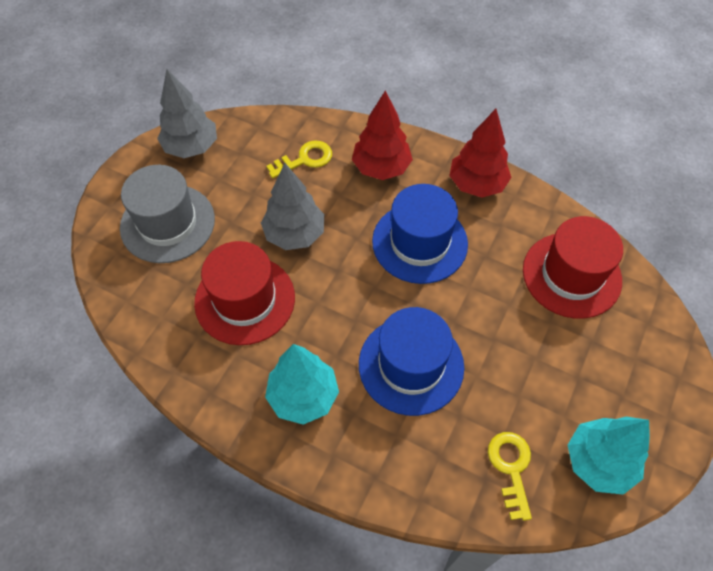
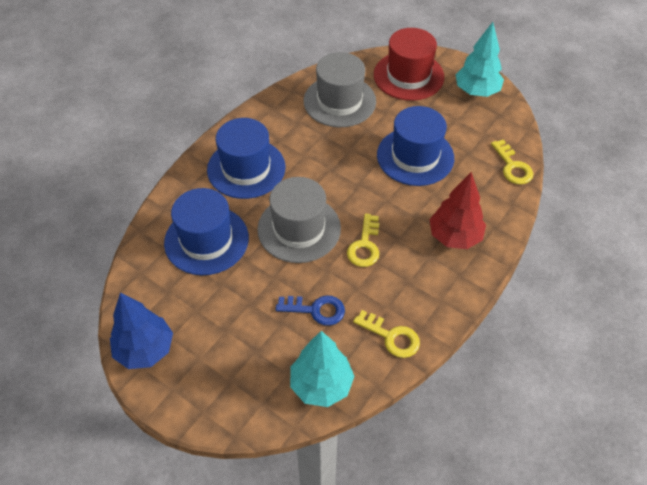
blue hat: [359,307,464,416] [372,184,468,284] = 2 -> [164,188,249,275] [207,118,285,199] [377,106,454,186] = 3
blue key: none = 0 -> [276,296,345,326] = 1
blue tree: none = 0 -> [110,293,173,369] = 1
grey hat: [120,165,215,263] = 1 -> [257,177,341,263] [304,52,376,127] = 2
grey tree: [157,69,217,158] [261,163,324,250] = 2 -> none = 0
red hat: [194,241,295,345] [523,216,623,319] = 2 -> [374,28,444,101] = 1
red tree: [352,90,413,180] [449,109,511,198] = 2 -> [429,172,486,249] = 1
yellow key: [266,140,332,178] [488,432,532,521] = 2 -> [347,214,379,267] [353,310,420,358] [491,140,533,184] = 3

